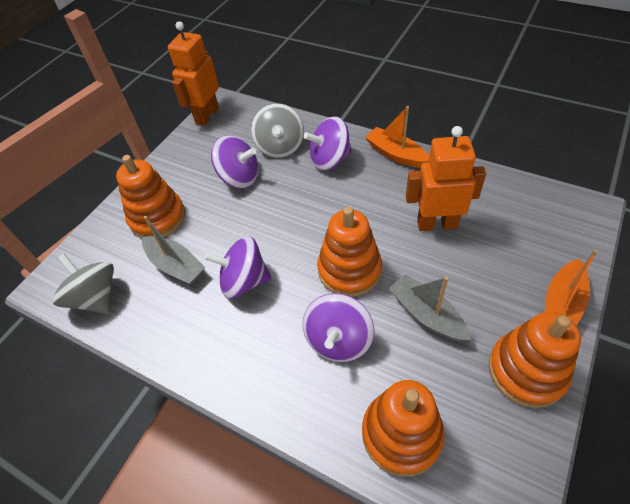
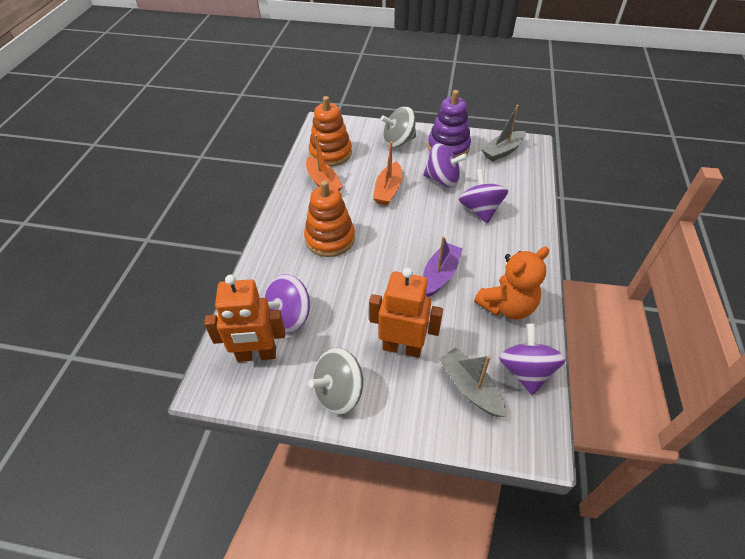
orange stacking toy: [116,155,185,238] [317,207,382,297] [362,380,445,477] [489,312,581,408] = 4 -> [304,180,355,257] [309,96,352,166] = 2
orange teddy bear: none = 0 -> [474,247,549,319] = 1
purple boat: none = 0 -> [423,236,463,297] = 1
purple stacking toy: none = 0 -> [428,90,471,157] = 1

